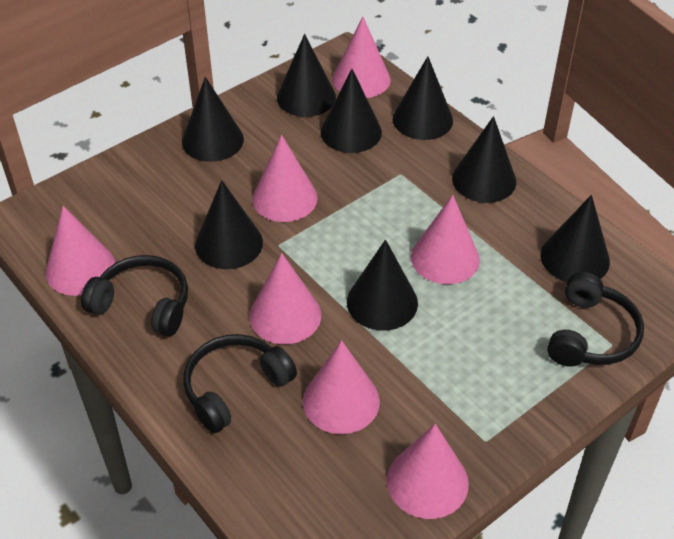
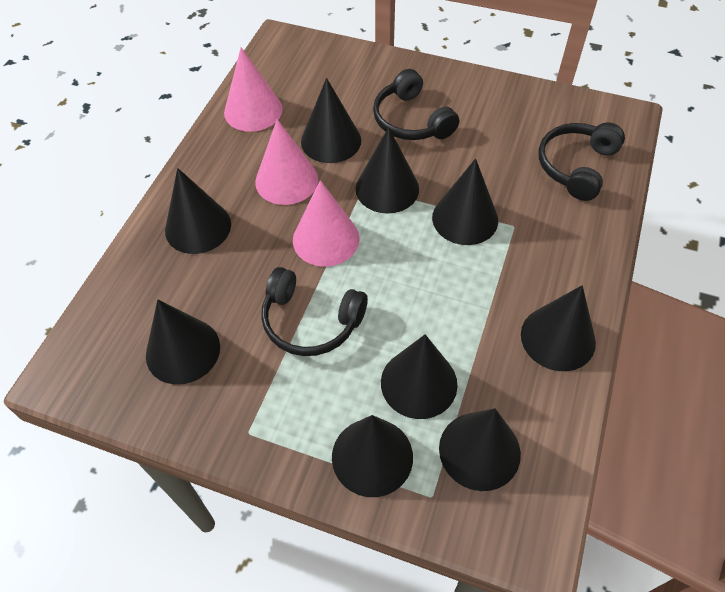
black cone: [182,77,244,162] [195,180,263,269] [277,34,336,117] [321,69,382,153] [347,239,418,331] [393,56,453,140] [452,116,516,203] [541,195,610,282] = 8 -> [146,300,220,385] [165,168,231,254] [301,78,361,163] [332,415,413,497] [355,127,419,214] [381,334,458,419] [432,158,498,245] [439,408,521,491] [521,285,596,371] = 9
pink cone: [45,206,115,296] [249,253,321,344] [252,135,318,222] [303,340,380,434] [333,17,391,98] [387,424,469,519] [411,195,480,284] = 7 -> [224,47,283,132] [255,119,318,205] [293,180,360,267] = 3

